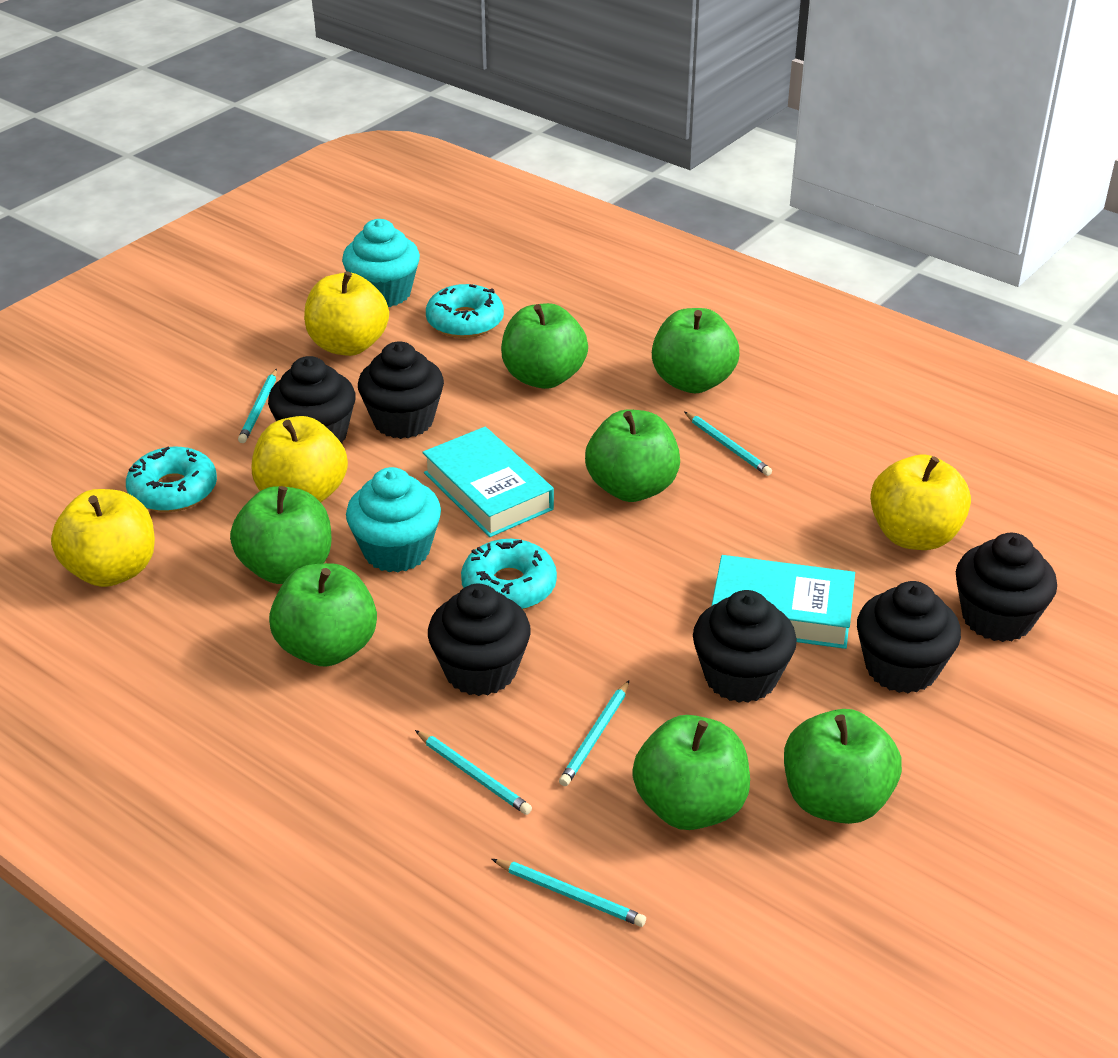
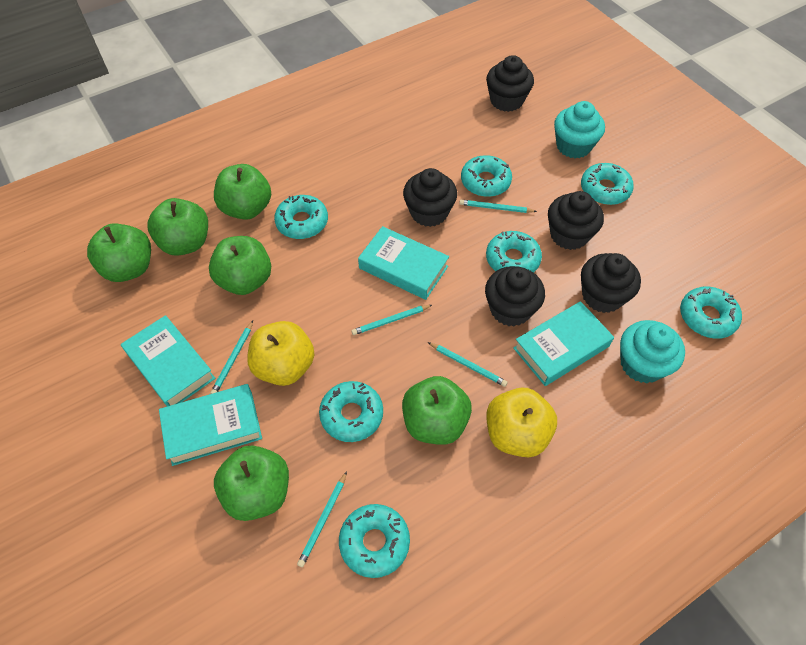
black cupcake: [268,356,356,444] [358,341,444,439] [428,584,531,696] [693,590,797,703] [857,581,961,693] [956,533,1057,642] = 6 -> [403,168,457,227] [485,266,545,326] [486,55,534,112] [548,191,604,250] [581,253,641,313] = 5
green apple: [230,486,332,584] [269,563,377,667] [501,303,588,389] [585,410,680,502] [632,715,750,830] [652,308,739,393] [784,709,902,824] = 7 -> [87,223,151,282] [147,198,208,256] [209,236,271,295] [214,164,271,220] [214,445,289,521] [402,376,472,445] = 6
turquoise book: [422,427,554,537] [712,555,855,649] = 2 -> [121,315,216,406] [159,384,262,466] [358,226,449,300] [513,301,614,386] = 4
turquoise donut: [126,447,217,512] [426,284,504,338] [461,539,557,609] = 3 -> [274,195,328,239] [319,381,383,442] [339,504,410,578] [461,155,512,197] [486,231,542,273] [581,163,634,205] [680,286,742,339] = 7
yellow apple: [51,489,155,587] [252,416,348,503] [304,271,389,356] [870,455,971,550] = 4 -> [247,321,315,386] [486,388,557,457] = 2

